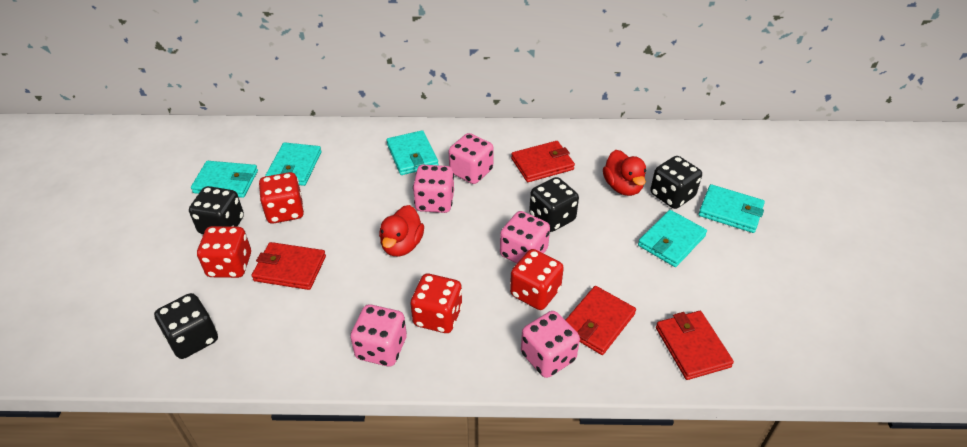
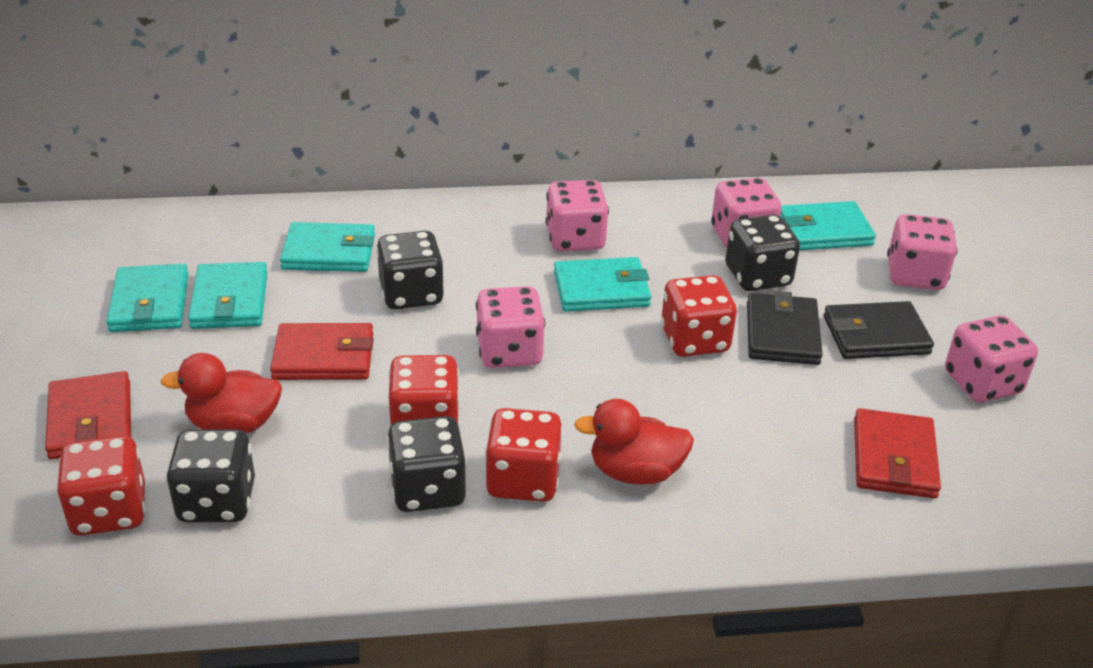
black wallet: none = 0 -> [747,291,823,365] [824,301,934,359] = 2
red wallet: [252,242,326,290] [511,141,575,182] [566,286,636,355] [656,311,734,380] = 4 -> [45,371,131,459] [270,323,373,380] [854,408,941,498] = 3

